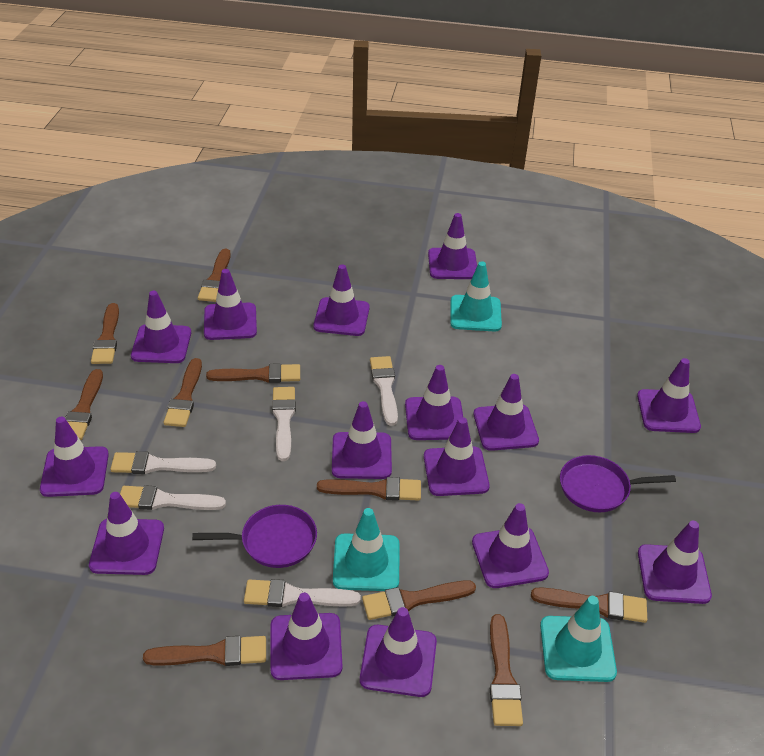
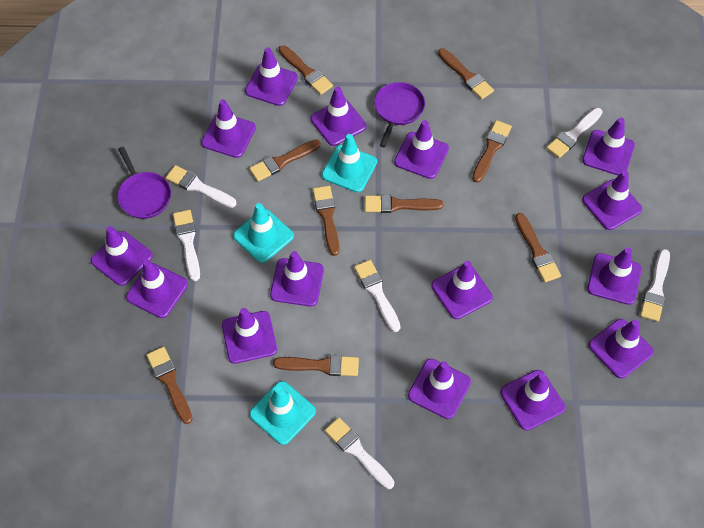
brown brush: [65,369,103,440] [91,303,119,364] [143,636,266,666] [164,358,202,427] [198,249,231,302] [206,363,300,383] [317,477,421,501] [362,581,476,620] [490,614,523,726] [531,587,647,623] = 10 -> [147,347,192,424] [249,139,321,181] [273,355,359,376] [279,45,333,95] [313,186,339,256] [365,195,443,213] [438,48,494,99] [472,120,512,183] [515,213,561,282] = 9
white brush: [110,451,216,474] [120,485,226,510] [244,579,361,607] [272,387,296,461] [370,356,398,426] = 5 -> [166,165,237,208] [173,210,200,281] [325,418,394,489] [354,260,401,332] [546,108,603,158] [640,249,670,322] = 6

